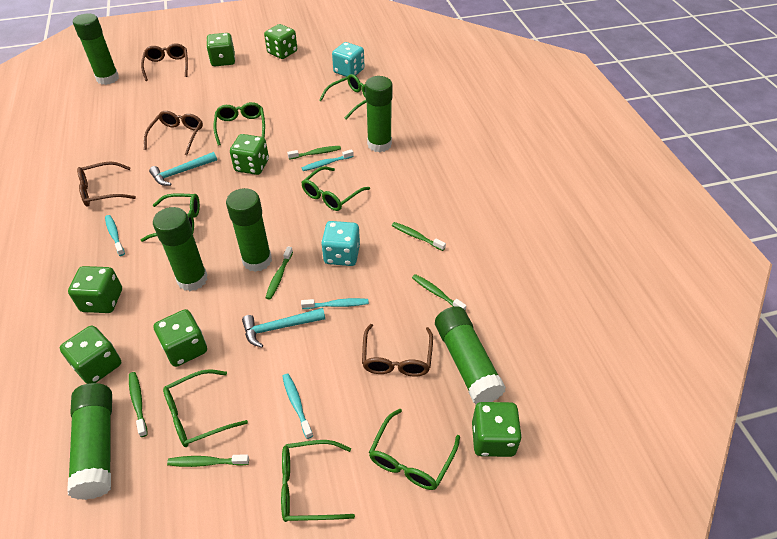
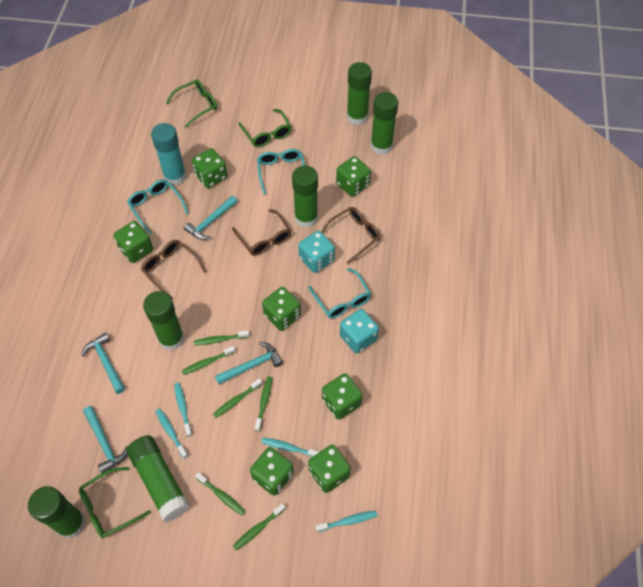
brown glasses: [77,161,136,206] [141,43,188,81] [144,111,203,155] [362,324,433,376] = 4 -> [141,240,206,299] [232,209,291,256] [321,207,381,264] = 3
green glasses: [141,193,200,242] [163,369,248,447] [213,102,265,146] [281,440,355,522] [301,166,370,211] [319,74,367,119] [369,409,460,490] = 7 -> [79,467,151,538] [166,80,217,128] [238,109,292,147] = 3
turquoise glasses: none = 0 -> [127,179,188,234] [257,149,306,194] [308,268,371,318] = 3
turquoise glue stick: none = 0 -> [151,123,186,186] = 1
turquoise hammer: [149,152,217,186] [242,308,325,348] = 2 -> [81,332,125,394] [83,406,128,473] [184,196,238,240] [215,342,283,384] = 4

